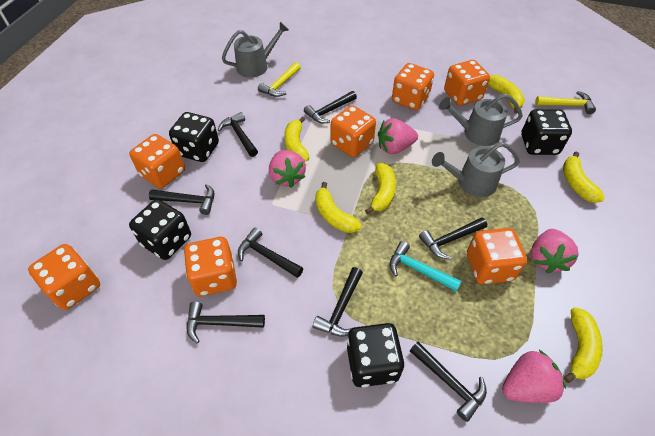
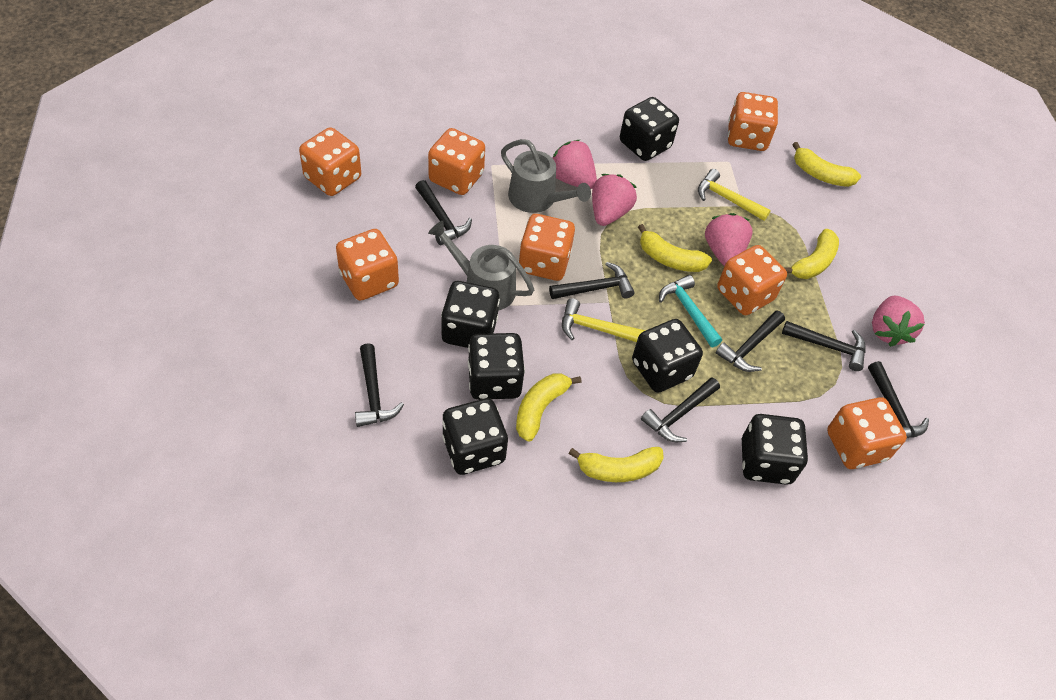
black dice: [129,199,191,260] [169,112,219,162] [347,323,404,387] [521,109,572,155] = 4 -> [441,281,500,348] [442,398,508,475] [468,333,525,400] [620,97,679,161] [632,319,703,393] [742,414,808,485] = 6
black hammer: [149,184,214,215] [187,302,265,344] [218,112,258,157] [238,227,303,278] [304,91,357,123] [313,267,363,337] [410,342,487,422] [419,217,487,259] = 8 -> [355,343,404,427] [415,180,472,245] [549,262,635,299] [641,377,720,442] [716,310,785,372] [782,321,866,371] [868,361,929,438] = 7
grey watering can: [222,22,289,78] [432,142,520,197] [439,94,523,146] = 3 -> [428,221,534,311] [501,139,591,213] = 2
yellow banana: [284,116,309,161] [315,182,361,233] [365,163,396,214] [488,75,525,114] [563,151,605,203] [564,307,603,383] = 6 -> [516,374,582,442] [568,447,664,482] [638,224,712,272] [784,229,839,279] [792,142,861,187] = 5

